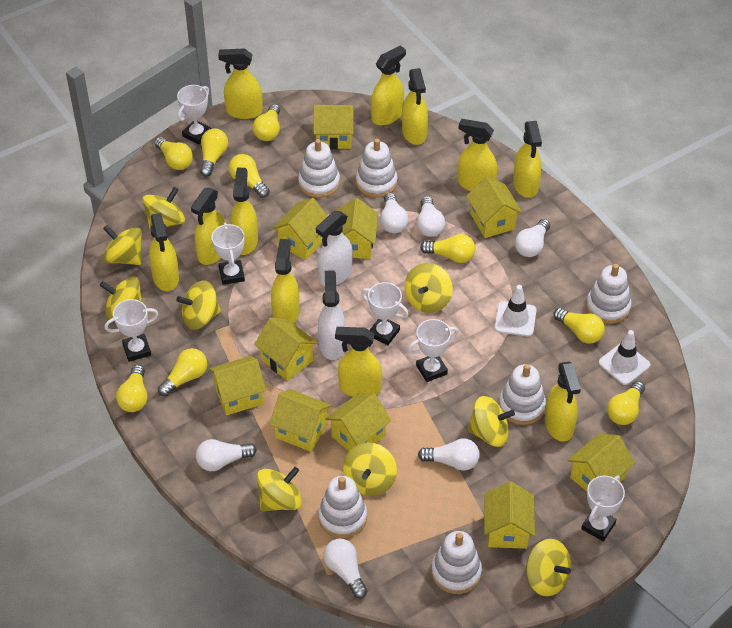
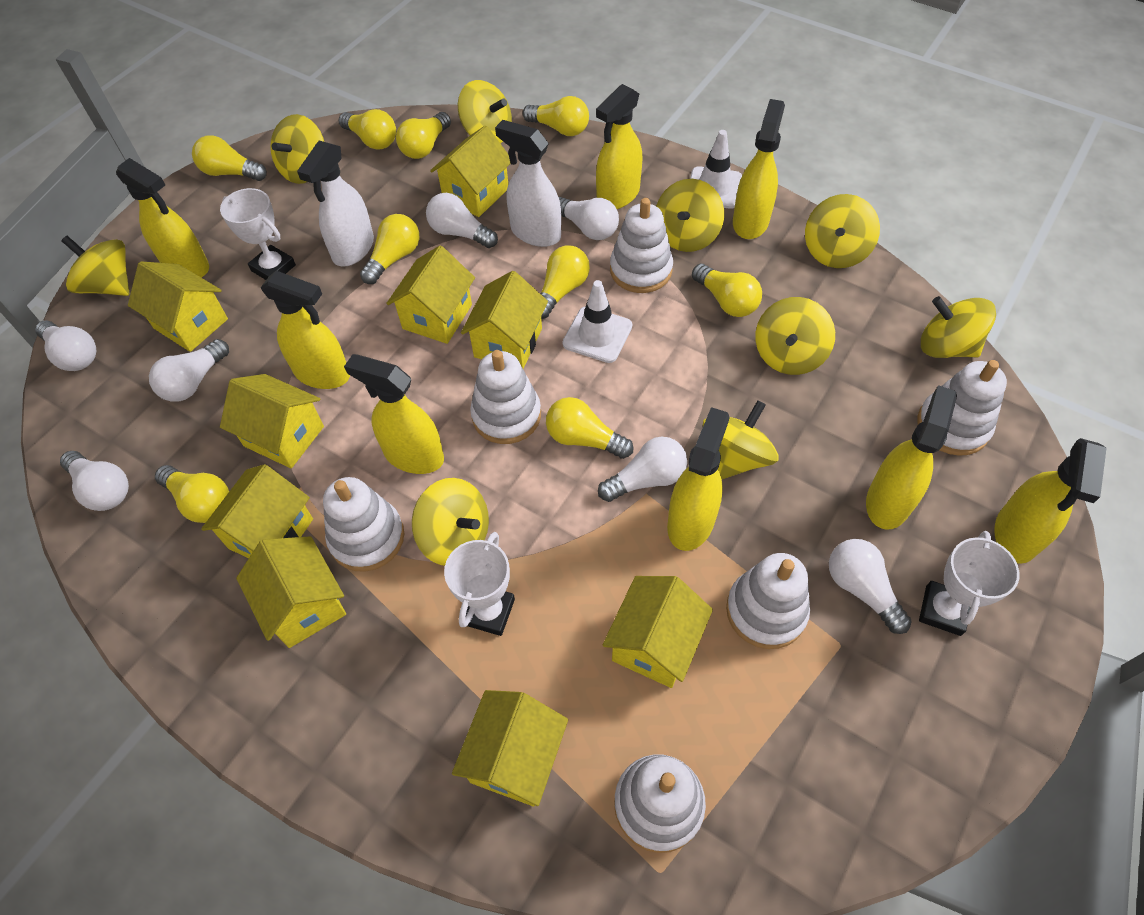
white light bulb: [196,439,257,471] [323,539,368,599] [380,193,408,233] [417,196,445,237] [418,438,480,471] [515,219,550,257] = 6 -> [35,320,96,371] [60,451,129,511] [149,339,229,402] [426,193,498,248] [559,197,619,240] [598,437,687,502] [829,539,912,634] = 7
white trophy: [105,299,158,362] [177,85,211,145] [211,223,245,285] [361,282,409,345] [408,319,458,382] [581,476,625,541] = 6 -> [220,188,296,280] [444,532,515,636] [919,531,1020,636] = 3
yellow house: [209,356,266,416] [254,317,318,381] [269,389,331,452] [272,198,328,260] [313,105,354,149] [326,393,391,451] [335,198,378,259] [466,176,522,238] [484,481,535,549] [567,434,635,491] = 10 -> [128,261,228,352] [201,464,313,558] [220,374,324,468] [236,536,346,648] [386,245,475,344] [430,125,511,217] [452,690,568,806] [461,271,548,369] [603,576,713,688] = 9
yellow spray bottle: [149,213,179,291] [191,188,225,265] [218,48,263,119] [230,168,258,255] [271,239,299,323] [335,327,382,397] [371,45,406,126] [402,68,428,145] [458,119,497,191] [513,121,542,198] [545,361,581,442] = 11 -> [116,158,209,278] [261,271,350,389] [344,354,444,474] [596,84,642,209] [667,407,730,551] [733,99,785,239] [866,385,957,530] [994,438,1107,564] = 8

